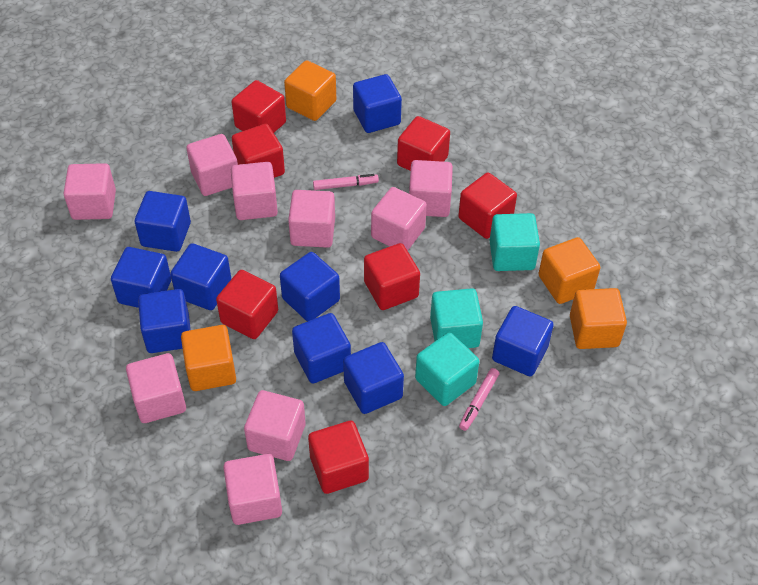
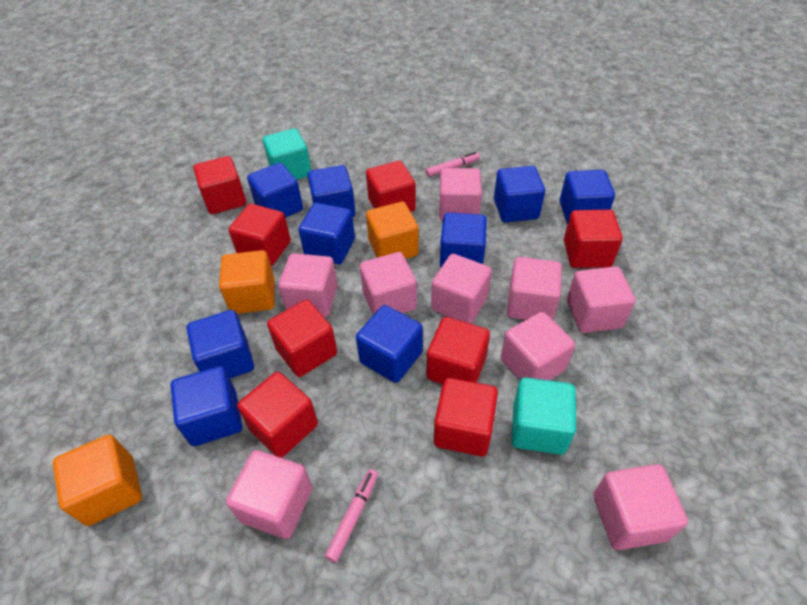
orange cube: [181,325,236,391] [284,60,336,121] [538,237,600,304] [570,288,627,349] = 4 -> [53,435,142,526] [219,250,275,314] [366,202,419,259] = 3
red cube: [216,270,278,339] [232,80,286,133] [232,124,285,178] [308,421,369,494] [364,243,420,310] [397,116,450,171] [458,173,517,239] = 7 -> [193,156,246,214] [228,204,291,266] [237,372,318,458] [267,300,337,377] [366,161,416,212] [427,317,490,384] [434,378,498,457] [564,210,623,268] = 8
turquoise cube: [415,332,479,406] [430,288,483,348] [489,213,540,271] = 3 -> [263,128,311,180] [511,377,576,455] = 2

